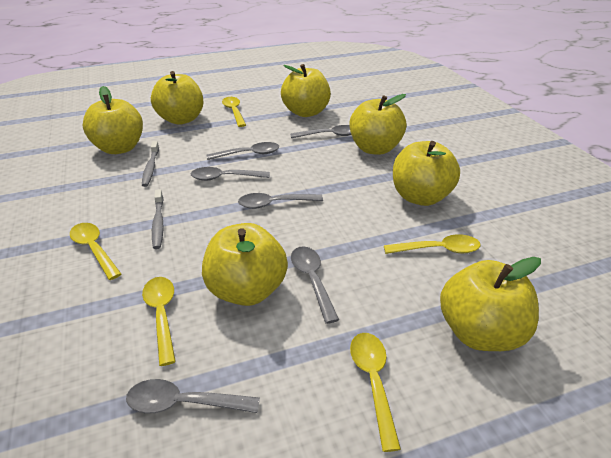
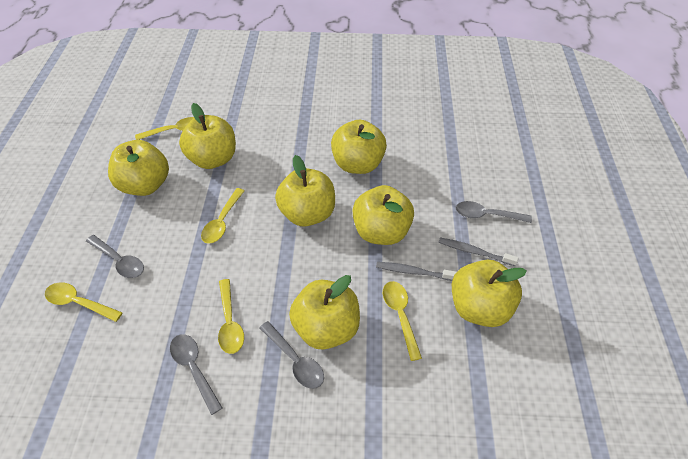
grey spoon: [126,379,260,414] [190,167,270,181] [207,142,279,160] [238,193,323,209] [290,125,351,138] [291,247,339,324] = 6 -> [86,235,144,278] [170,334,223,415] [260,321,324,389] [456,201,532,223] = 4

